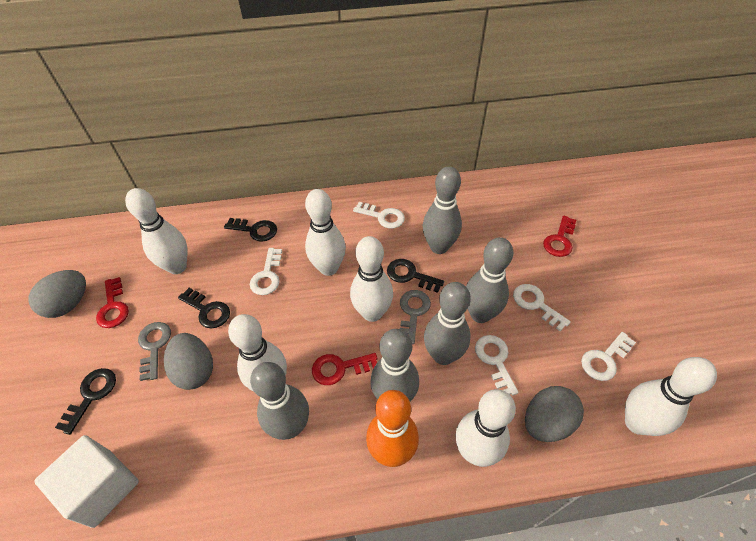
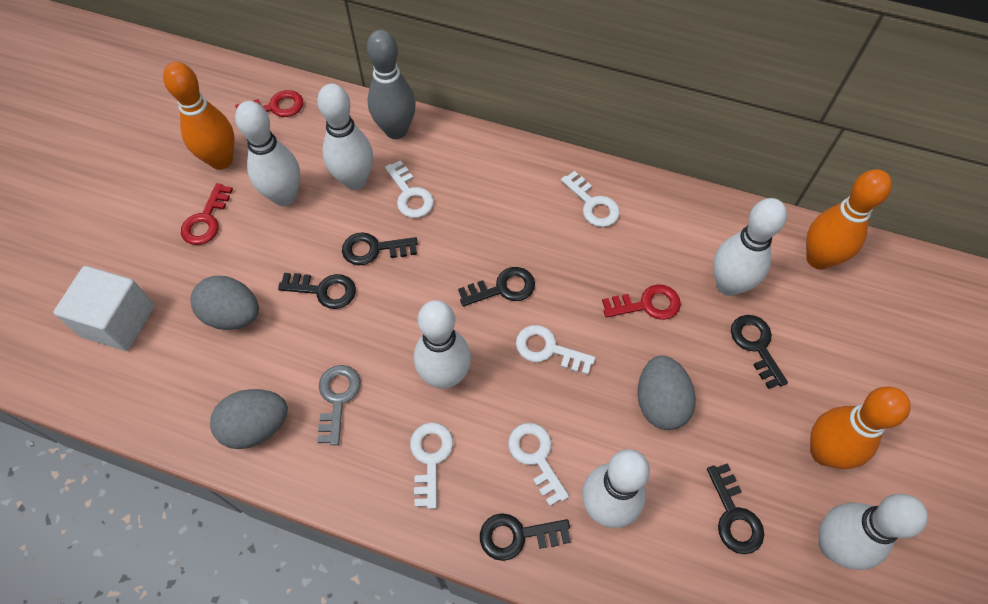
black key: [55,368,116,435] [178,288,230,328] [224,218,277,242] [387,259,444,293] = 4 -> [278,273,356,309] [342,232,418,265] [458,267,535,306] [480,513,571,561] [707,463,764,554] [731,315,788,389] = 6
grey bowling pin: [250,362,309,440] [370,329,419,402] [423,166,462,254] [424,282,471,365] [466,237,513,323] = 5 -> [367,30,416,139] = 1
grey key: [138,322,171,381] [400,290,431,344] = 2 -> [318,365,361,445] = 1
orange bowling pin: [366,390,419,467] = 1 -> [163,62,235,170] [806,169,892,270] [810,386,911,469] = 3

